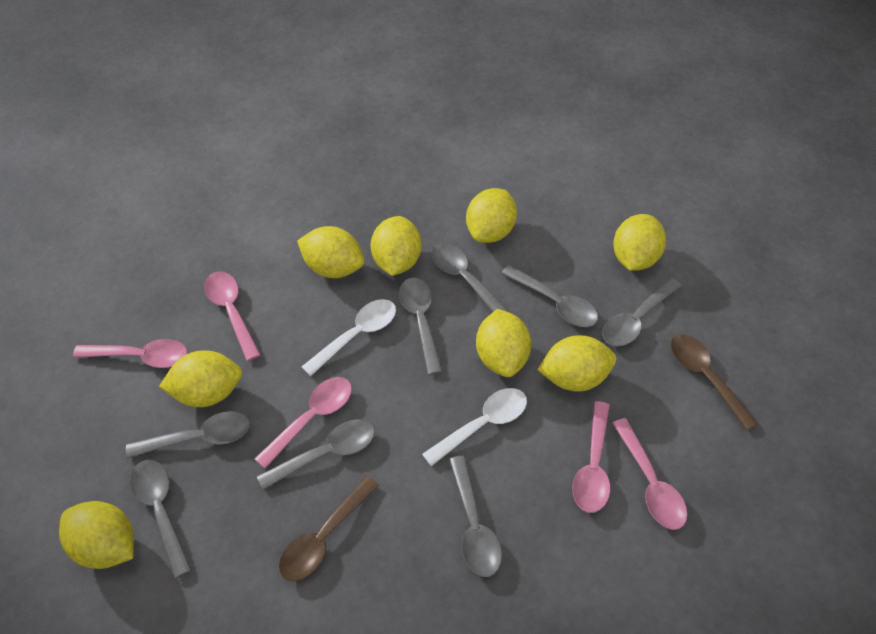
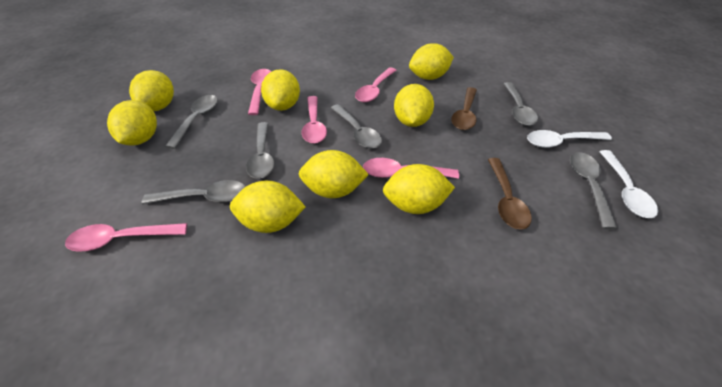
grey spoon: [126,411,250,459] [130,460,192,578] [257,419,375,490] [399,278,443,375] [431,243,510,313] [449,456,502,577] [501,265,598,327] [602,278,682,346] = 8 -> [142,180,246,204] [165,95,218,149] [246,122,274,179] [331,104,382,149] [504,82,538,126] [570,152,617,229] = 6

